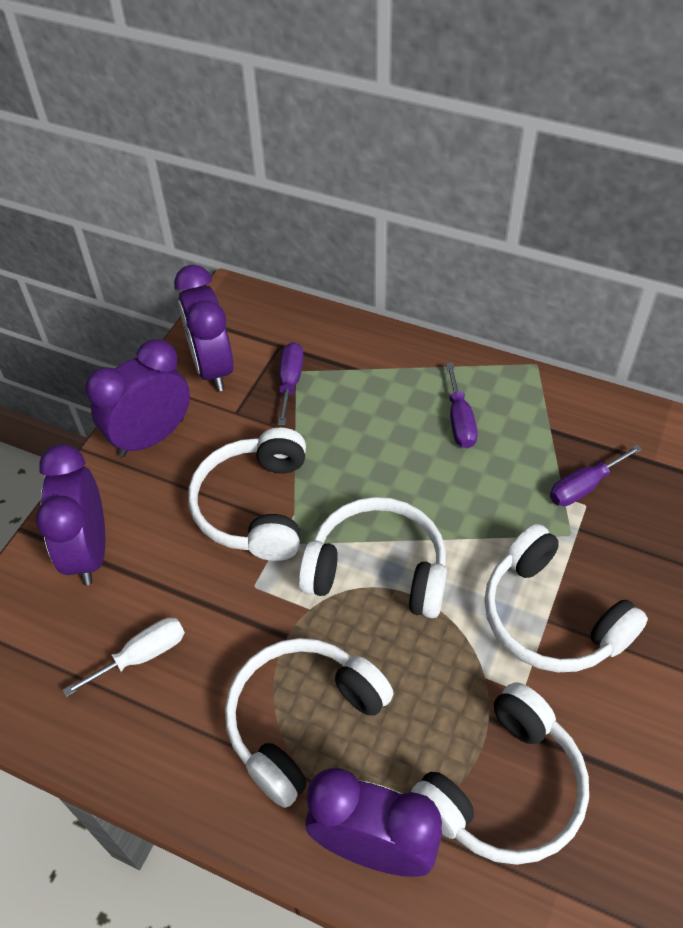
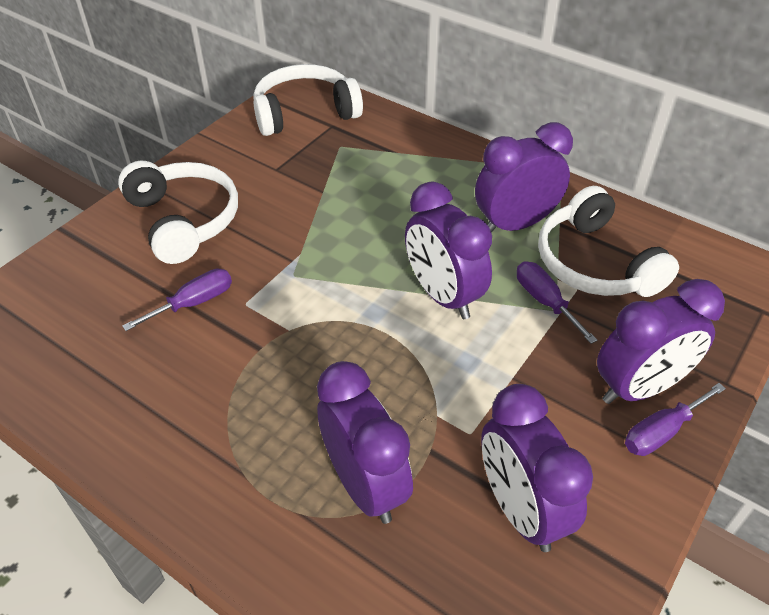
purple clock: [36,444,105,585] [85,339,190,457] [174,265,234,392] [305,767,442,877] = 4 -> [317,361,413,524] [405,182,492,319] [475,122,573,232] [481,384,593,552] [597,279,725,404] = 5
white headphones: [188,427,306,561] [225,638,393,808] [299,497,447,618] [411,682,589,865] [484,524,648,672] = 5 -> [118,161,238,264] [254,64,363,136] [538,186,679,297] = 3
white screwdriver: [63,617,185,697] = 1 -> none = 0

